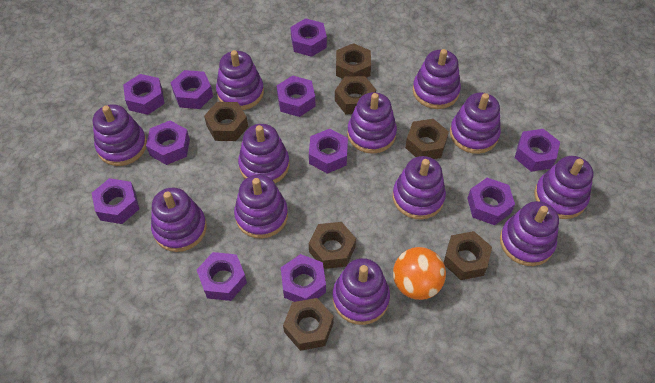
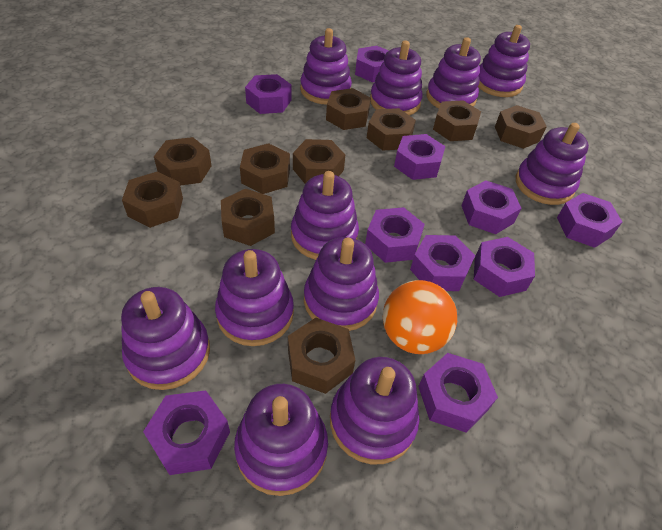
brown nut: [204,102,248,141] [283,298,334,351] [309,222,356,269] [335,76,376,114] [336,43,371,79] [405,119,449,159] [444,231,492,280] = 7 -> [122,172,183,228] [154,137,212,186] [221,189,275,246] [240,143,290,194] [288,318,355,394] [293,139,345,184] [326,88,371,130] [367,108,416,151] [433,100,481,141] [495,105,547,149] = 10
purple nut: [92,178,139,224] [123,74,165,115] [146,121,190,165] [171,70,213,109] [197,252,247,301] [277,75,315,117] [281,254,326,302] [290,18,327,57] [309,129,348,174] [467,178,515,225] [515,129,560,172] = 11 -> [143,390,230,475] [245,74,291,114] [355,46,389,82] [365,207,425,263] [394,134,445,180] [410,235,475,291] [418,353,498,433] [461,180,521,234] [474,237,535,297] [557,193,622,248] = 10
purple stacking toy: [93,104,147,166] [151,187,207,252] [216,50,264,110] [234,175,288,238] [238,124,289,183] [333,258,390,325] [347,92,397,154] [393,156,446,220] [413,49,461,109] [450,93,501,154] [500,201,559,266] [534,156,593,219] = 12 -> [121,287,210,390] [215,249,294,346] [234,384,328,496] [291,171,359,260] [300,28,352,105] [304,237,379,331] [330,357,420,465] [370,41,423,116] [426,37,481,108] [478,25,530,97] [516,123,589,205] = 11

